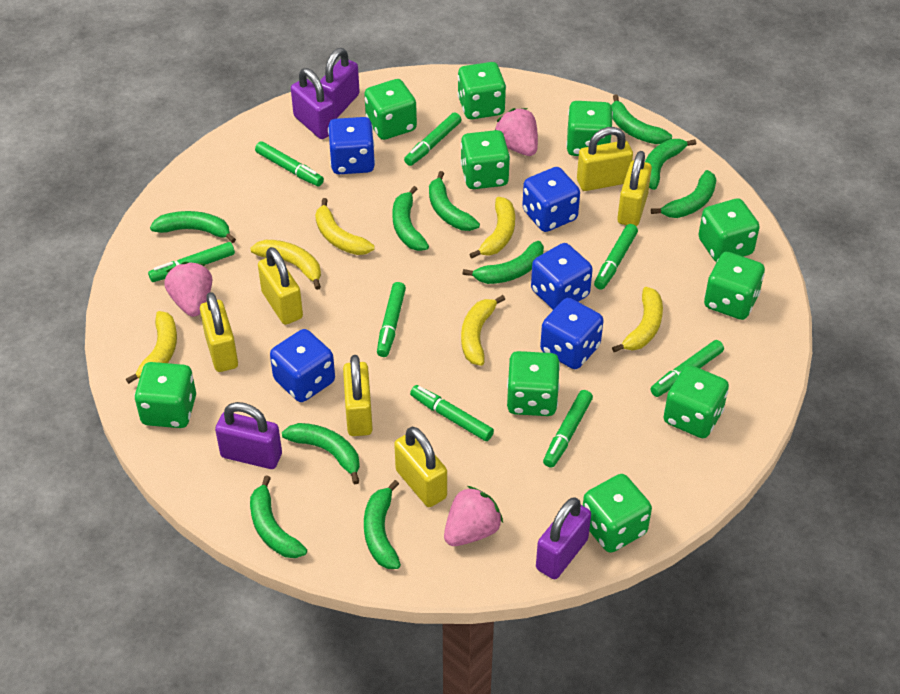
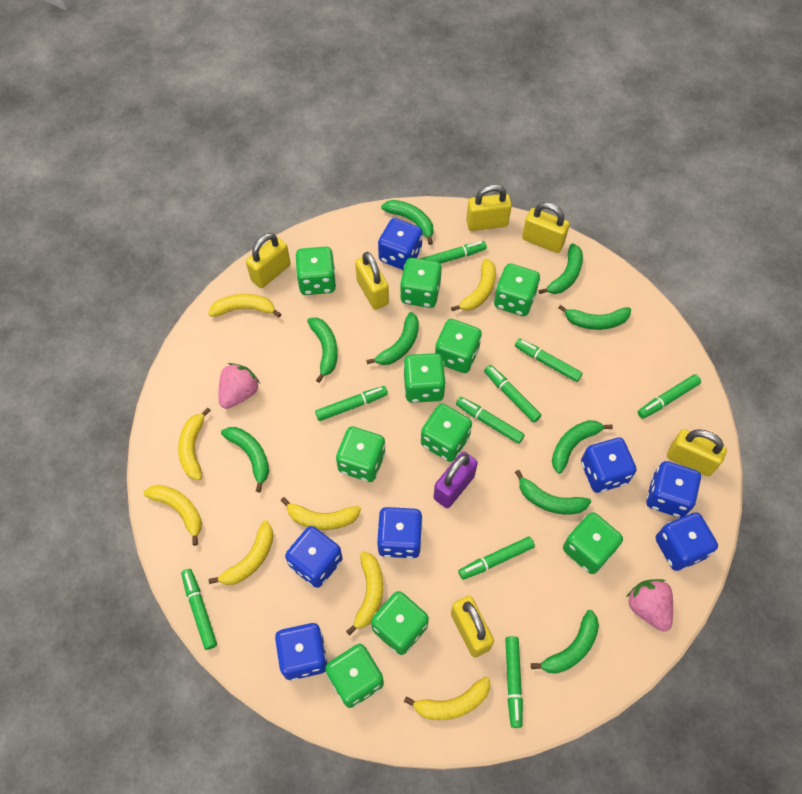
blue dice: [270,329,335,402] [328,117,375,174] [522,167,580,232] [531,243,593,310] [540,298,603,369] = 5 -> [275,623,328,680] [285,526,343,588] [377,507,423,559] [378,218,423,270] [581,438,636,493] [646,461,701,518] [656,512,718,571] = 7
green banana: [150,211,236,243] [250,476,307,558] [282,423,360,484] [364,480,401,569] [392,186,429,251] [429,171,480,231] [463,241,544,284] [611,95,672,144] [645,139,696,190] [651,170,717,218] = 10 -> [221,427,269,492] [307,317,338,383] [366,312,419,365] [381,200,433,245] [515,470,591,515] [531,610,599,674] [539,243,583,294] [552,420,613,474] [558,305,631,330] = 9
green marker: [148,242,235,282] [255,141,324,186] [377,282,406,357] [404,113,462,166] [410,385,494,441] [543,390,593,468] [594,224,638,290] [650,340,724,397] = 8 -> [181,569,217,650] [315,386,388,421] [421,241,487,264] [456,397,525,444] [458,536,535,580] [484,365,542,423] [505,636,523,728] [515,339,583,382] [638,374,701,419] = 9
pink strawberry: [164,262,213,317] [444,486,503,546] [495,108,538,156] = 3 -> [219,363,260,409] [626,579,673,632] = 2
purple padlock: [215,402,282,469] [291,68,335,139] [320,48,360,119] [536,497,591,579] = 4 -> [434,452,478,508] = 1
yellow banana: [126,311,177,384] [250,240,321,290] [315,198,375,255] [461,295,505,366] [469,197,515,259] [612,287,663,352] = 6 -> [143,485,202,546] [178,408,211,480] [208,294,281,317] [208,520,274,585] [281,497,361,530] [346,551,383,635] [404,676,491,720] [451,259,496,311] = 8

